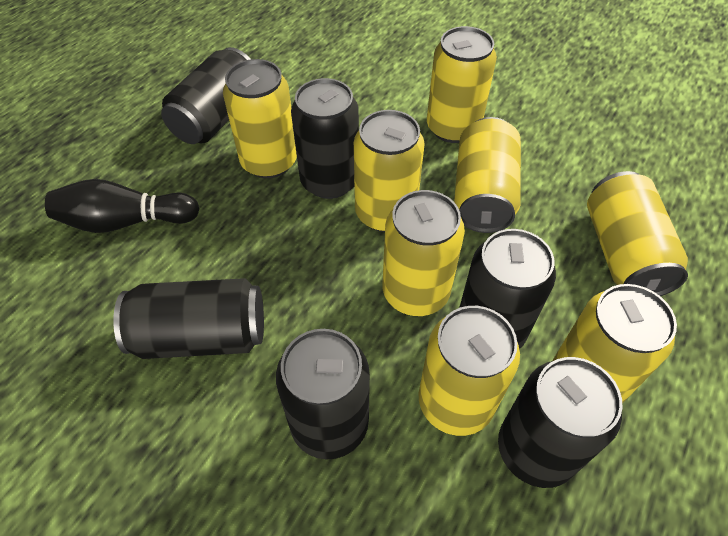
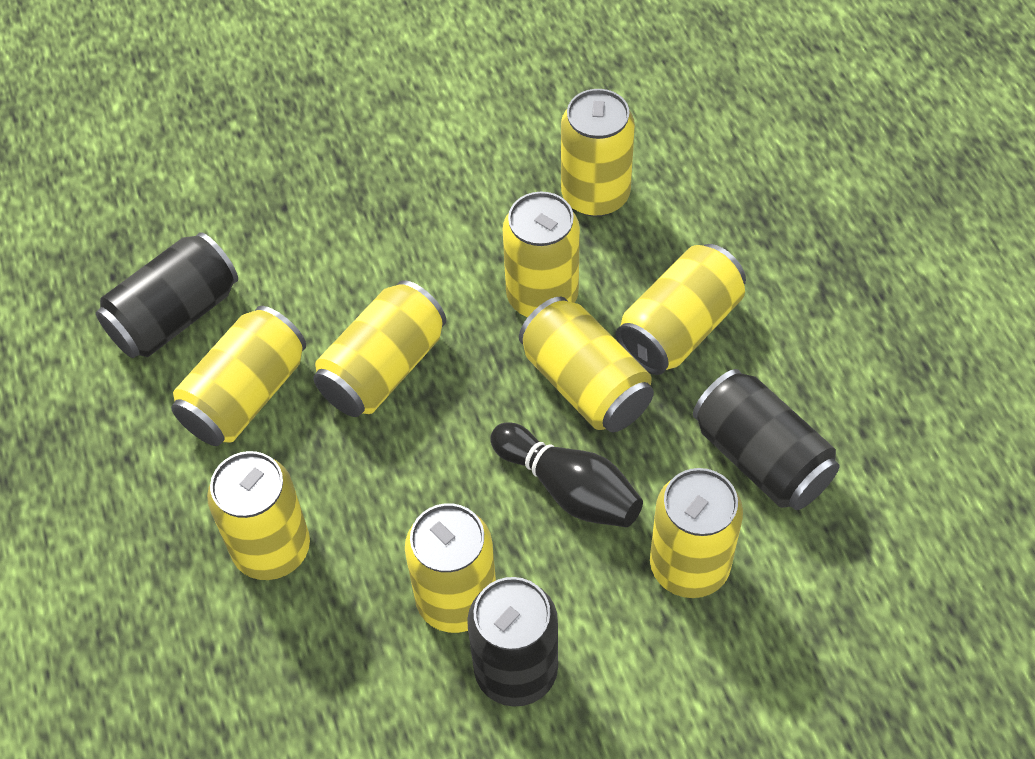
black can: [113,278,264,359] [161,47,250,144] [276,329,370,460] [291,78,359,199] [459,229,556,349] [498,357,622,488] = 6 -> [96,232,238,358] [467,577,558,707] [693,369,839,510] = 3
yellow can: [223,59,297,178] [354,110,425,232] [382,190,465,316] [418,306,520,436] [427,26,497,143] [454,117,521,233] [553,284,677,403] [587,171,688,296] = 8 -> [171,306,306,446] [207,451,310,580] [313,280,446,417] [405,503,496,633] [503,192,580,317] [519,297,654,432] [561,89,635,217] [616,244,746,375] [650,468,743,598] = 9

